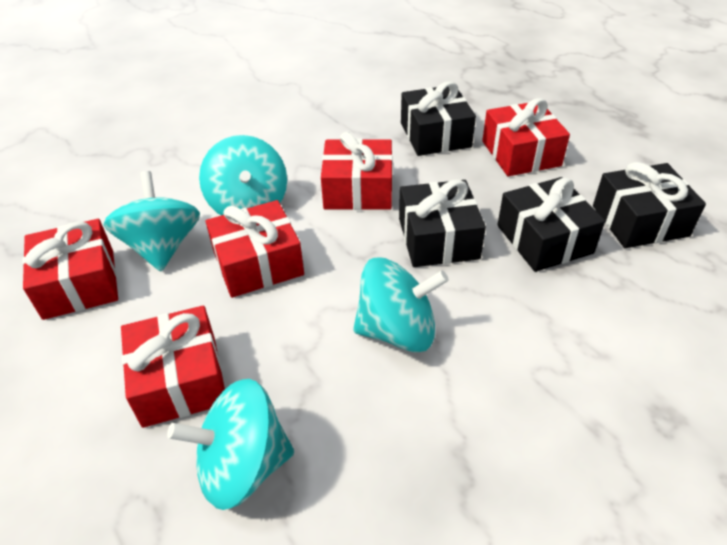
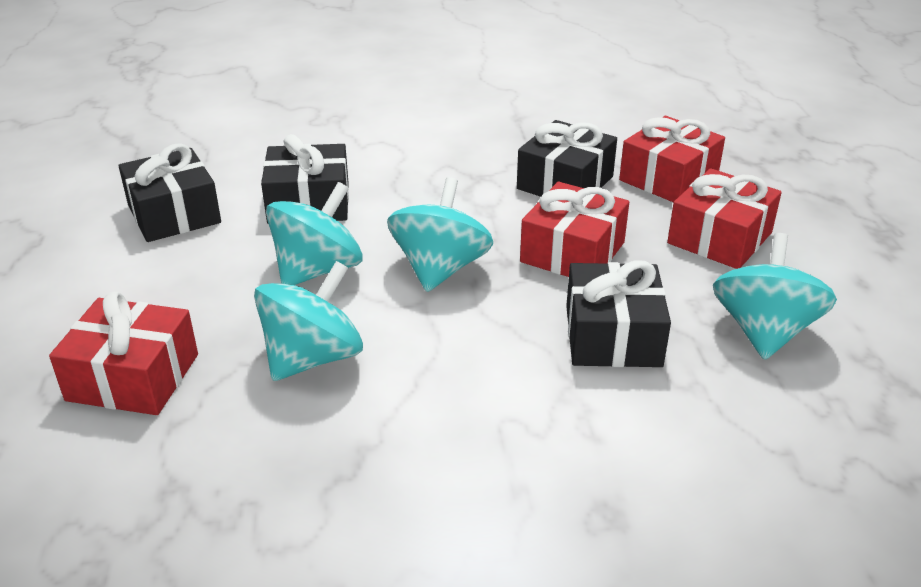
red gift: [22,219,118,320] [121,305,225,428] [206,200,304,298] [321,132,393,210] [482,98,570,176] = 5 -> [49,292,198,415] [520,182,629,277] [619,116,725,203] [667,168,782,269] = 4

